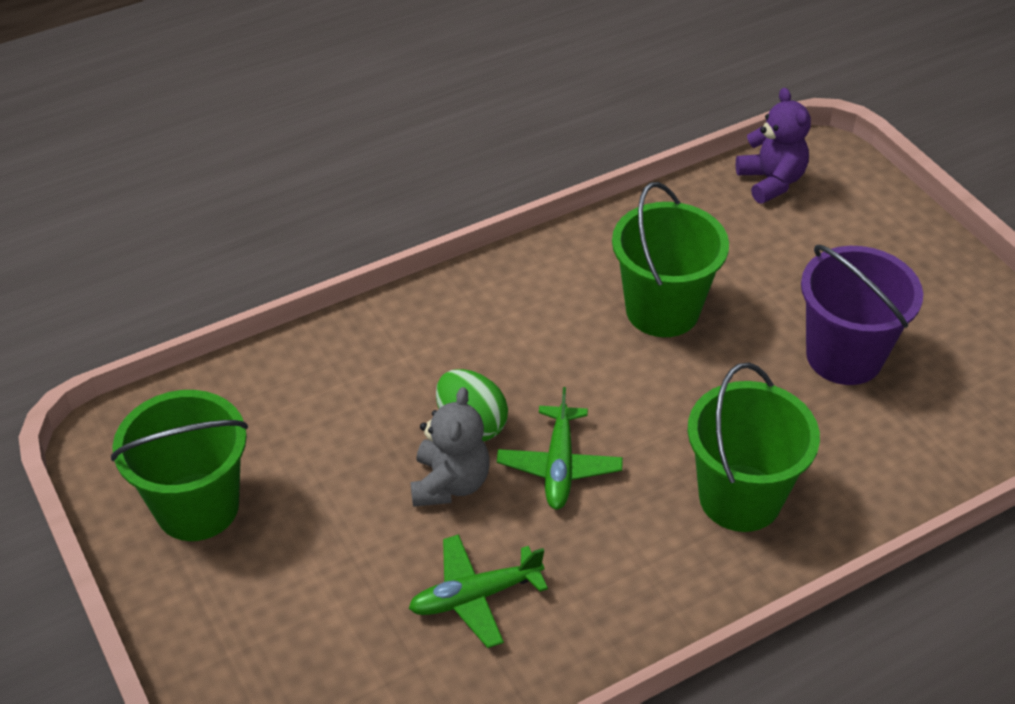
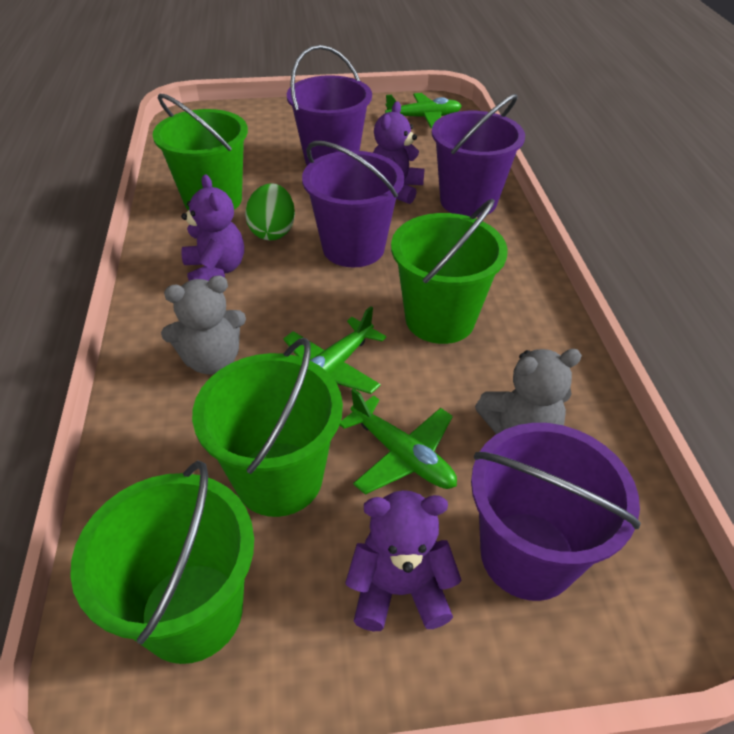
green bucket: [111,390,248,541] [612,182,729,337] [687,363,820,532] = 3 -> [70,461,254,664] [153,94,248,210] [192,338,343,517] [391,199,508,344] = 4
green plane: [408,534,548,648] [497,387,623,509] = 2 -> [283,306,386,394] [340,388,457,495] [385,93,462,128] = 3
grey teddy bear: [410,387,490,507] = 1 -> [161,275,246,375] [475,349,582,434] = 2
purple bucket: [801,245,923,385] = 1 -> [287,45,372,165] [302,141,404,267] [432,94,525,217] [471,423,641,601] = 4
purple teddy bear: [736,88,811,203] = 1 -> [181,174,244,281] [345,490,462,631] [373,101,425,204] = 3

